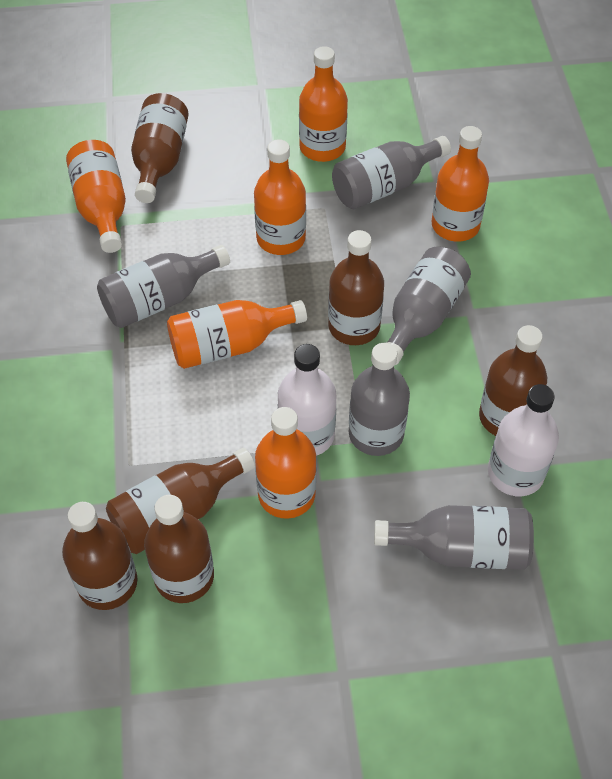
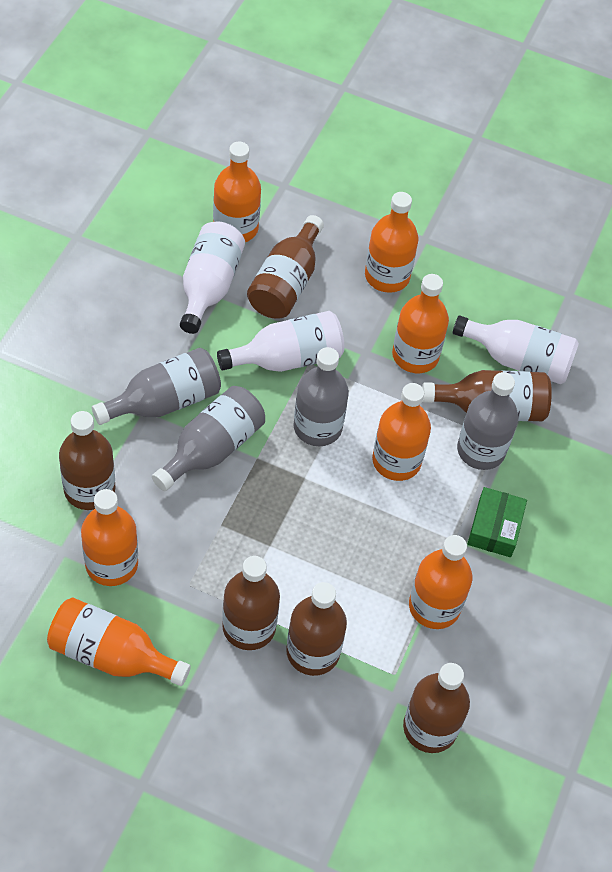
green box: none = 0 -> [468,487,527,557] = 1
grey bottle: [97,245,230,328] [332,136,451,209] [349,343,410,456] [374,505,534,570] [386,247,471,365] = 5 -> [92,348,221,425] [152,386,265,491] [293,347,349,446] [457,372,518,470] = 4
orange bottle: [66,140,126,253] [167,300,307,369] [254,139,306,255] [255,407,316,519] [299,46,348,162] [432,126,489,242] = 6 -> [47,598,191,686] [81,489,138,586] [213,142,261,242] [365,192,418,293] [372,383,431,481] [392,274,449,373] [409,535,472,629] = 7
white bottle: [278,344,336,456] [488,384,559,496] = 2 -> [180,221,245,334] [217,311,344,372] [453,315,579,384] = 3

